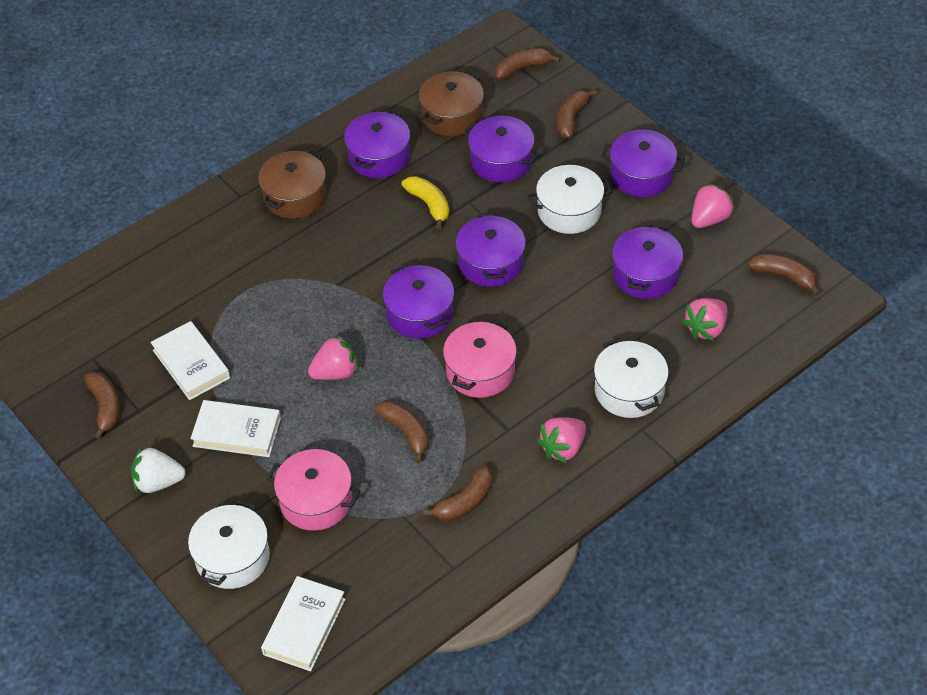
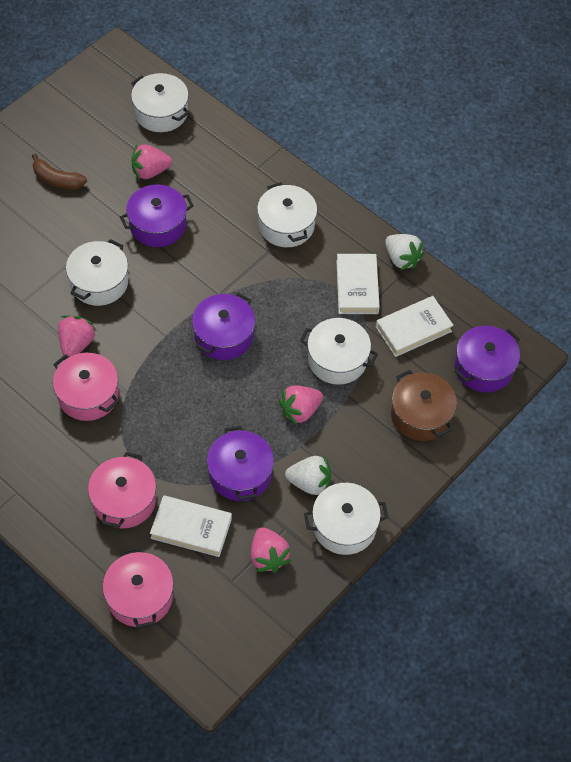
brown banana: [84,372,120,439] [374,401,429,463] [423,465,493,521] [495,48,560,79] [557,89,597,138] [748,253,820,296] = 6 -> [32,154,87,189] = 1
brown pot: [258,150,327,219] [419,71,484,136] = 2 -> [391,370,457,441] = 1
pink pot: [267,449,360,531] [443,319,517,398] = 2 -> [53,353,119,421] [88,452,156,528] [103,547,174,629] = 3
purple pot: [344,110,410,178] [383,264,454,339] [456,213,526,287] [463,116,540,183] [602,130,685,197] [612,224,683,299] = 6 -> [120,184,194,247] [192,293,255,360] [207,426,274,501] [455,326,520,392] = 4
white pot: [188,500,270,589] [528,165,612,234] [594,338,669,418] = 3 -> [66,239,128,306] [131,73,189,132] [257,182,317,247] [300,318,378,385] [304,483,388,555] = 5
white strawberry: [131,447,186,493] = 1 -> [285,455,331,495] [385,234,424,270] = 2
yellow banana: [402,176,449,229] = 1 -> none = 0

